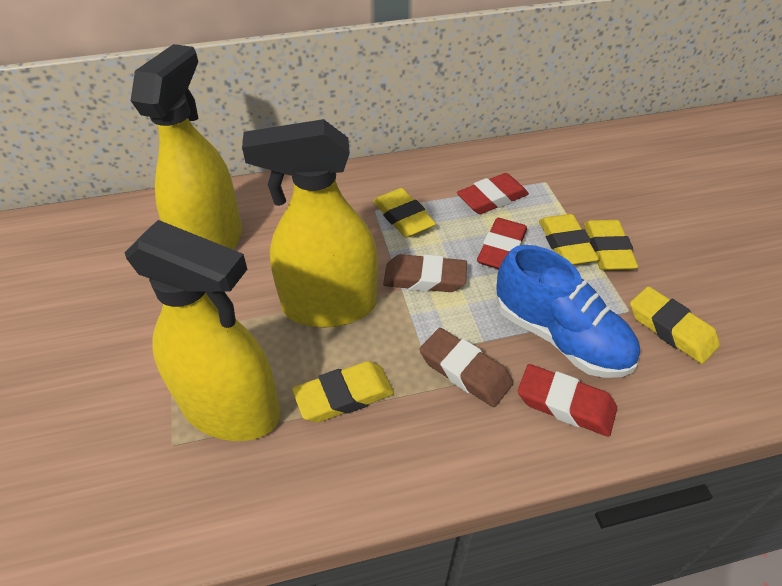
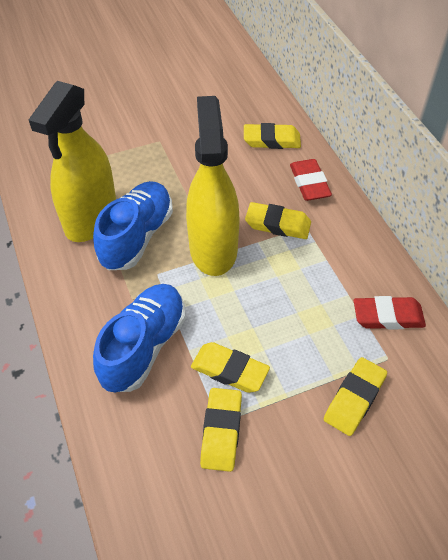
blue shoe: [496,245,640,378] = 1 -> [93,181,173,270] [93,284,185,392] = 2
brown eraser: [383,254,467,292] [420,328,513,407] = 2 -> none = 0
red eraser: [457,173,529,214] [477,218,527,269] [518,364,617,437] = 3 -> [290,159,332,201] [353,296,426,330] = 2
yellow spray bottle: [125,220,280,441] [131,44,242,250] [242,119,378,327] = 3 -> [29,81,116,242] [186,96,239,276] = 2

